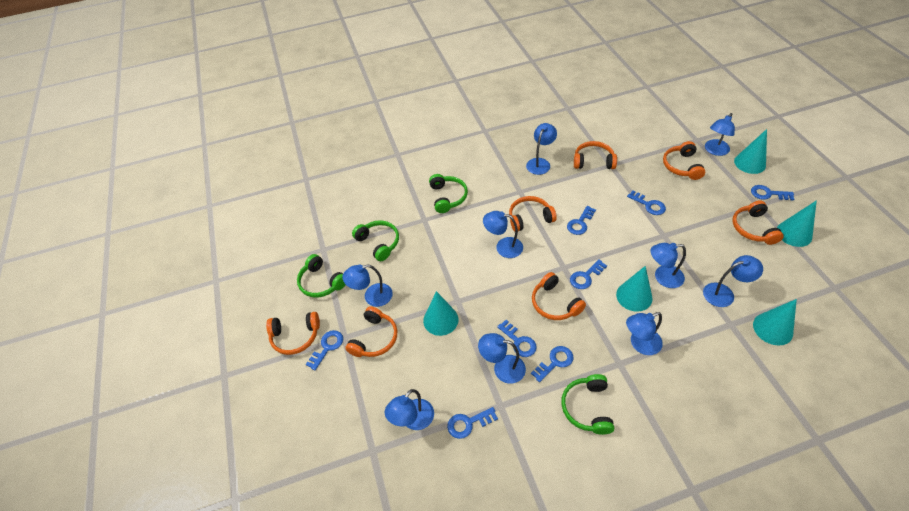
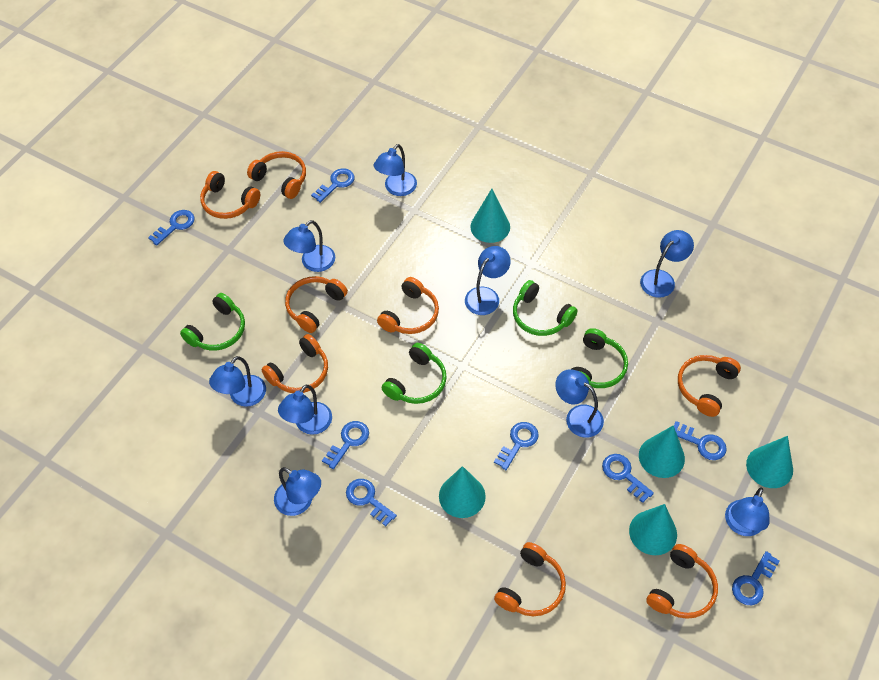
orange headphones: [266,312,320,355] [345,306,397,357] [509,196,557,232] [532,272,586,320] [574,141,617,169] [663,141,705,180] [733,200,783,245] = 7 -> [200,171,260,219] [247,151,306,199] [261,334,328,393] [285,276,348,333] [377,277,439,334] [494,542,566,616] [646,544,718,619] [678,355,741,417] = 8

